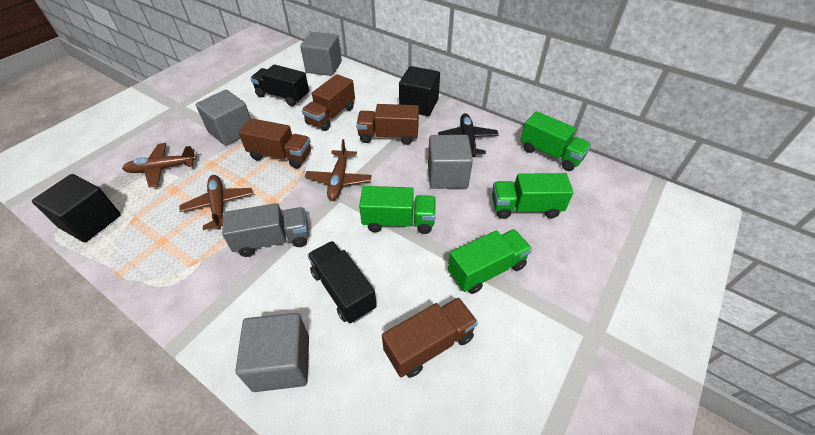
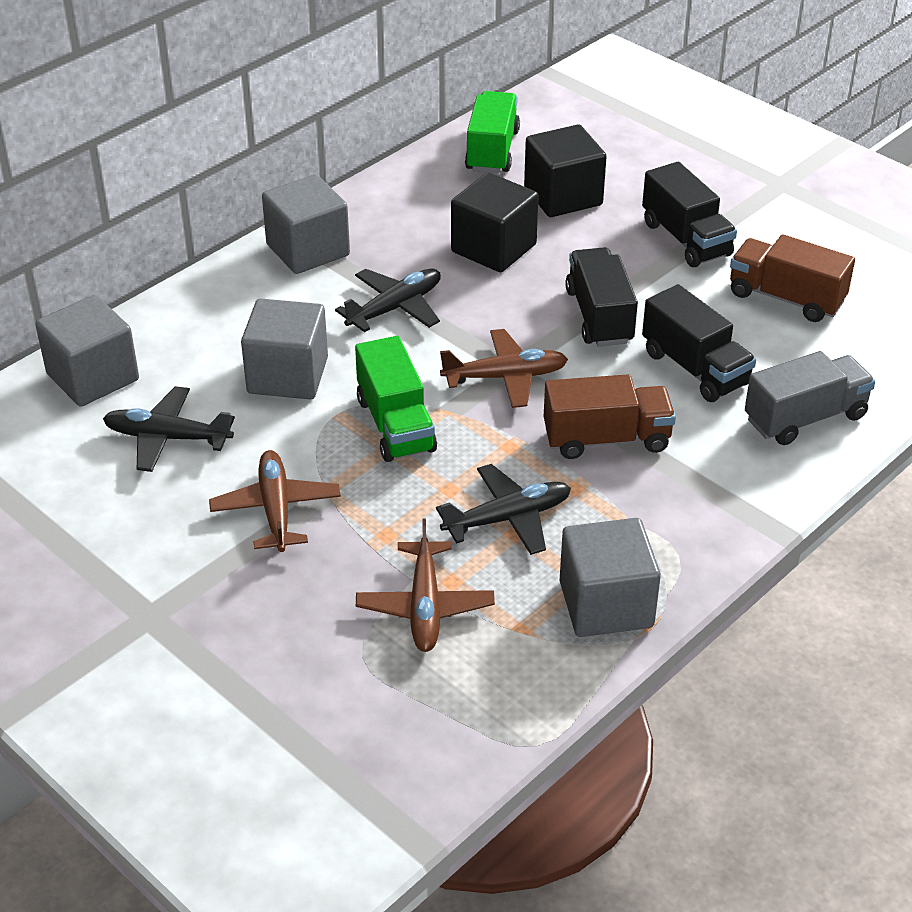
black plane: [438,113,499,157] = 1 -> [103,386,235,472] [335,269,441,332] [436,464,571,555] = 3
black truck: [250,64,309,106] [307,241,377,323] = 2 -> [565,247,638,347] [642,162,737,267] [642,284,756,402] = 3
brown truck: [238,118,311,169] [302,74,355,131] [356,104,419,145] [382,297,478,378] = 4 -> [544,374,676,459] [730,234,855,322] = 2
green truck: [359,186,436,234] [448,229,532,294] [492,173,573,219] [520,111,591,171] = 4 -> [355,336,437,462] [465,91,520,173] = 2

